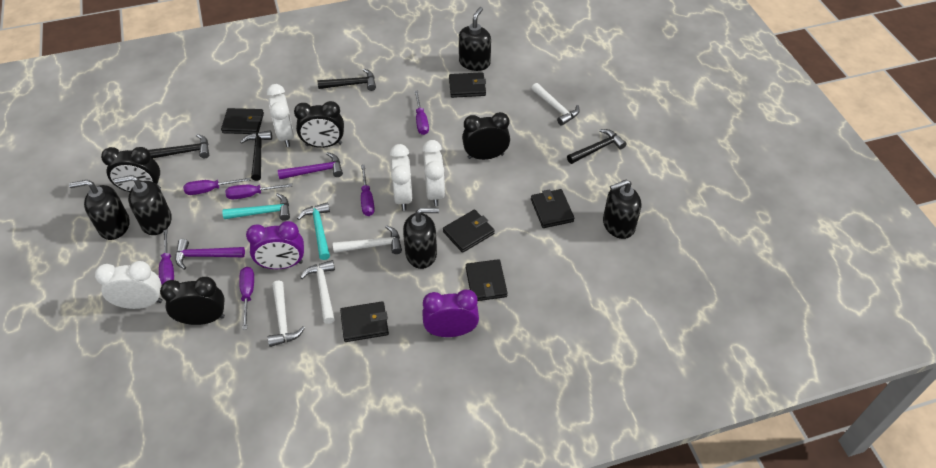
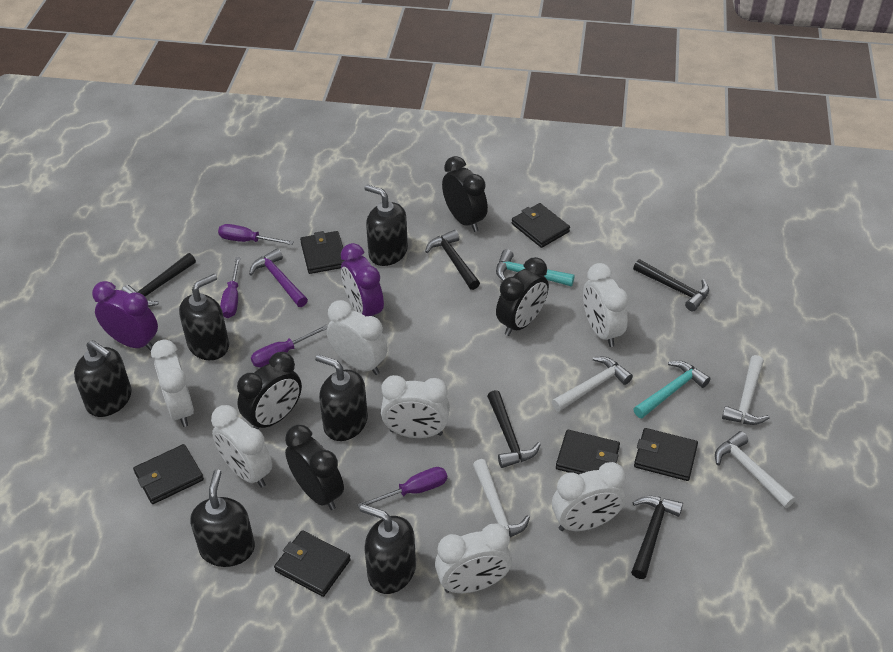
black hammer: [148,134,209,159] [240,130,272,181] [317,69,376,91] [567,129,627,164] = 4 -> [121,253,196,307] [425,230,480,290] [487,390,541,468] [631,496,683,579] [633,259,709,311] = 5
black soap dispenser: [69,180,130,240] [114,175,172,235] [403,208,439,269] [459,7,491,71] [603,179,641,239] = 5 -> [74,340,132,417] [179,274,229,360] [190,469,255,567] [315,354,368,441] [360,504,416,594] [364,184,408,266] = 6
purple hammer: [175,239,245,270] [278,152,343,179] = 2 -> [249,248,308,307] = 1
purple screwdriver: [159,230,174,285] [183,177,250,195] [225,183,292,199] [239,267,254,330] [361,165,375,216] [414,91,429,135] = 6 -> [218,224,294,245] [220,257,241,318] [251,325,328,367] [357,467,447,509] = 4
white clock: [95,261,162,309] [267,84,294,147] [390,144,413,211] [422,140,445,206] = 4 -> [151,339,194,427] [211,405,272,488] [327,300,388,375] [381,375,450,438] [435,523,512,593] [552,462,626,531] [583,263,629,347] = 7

